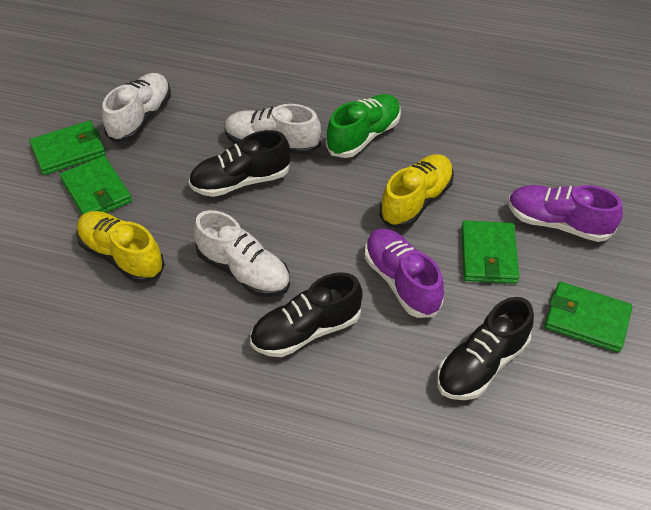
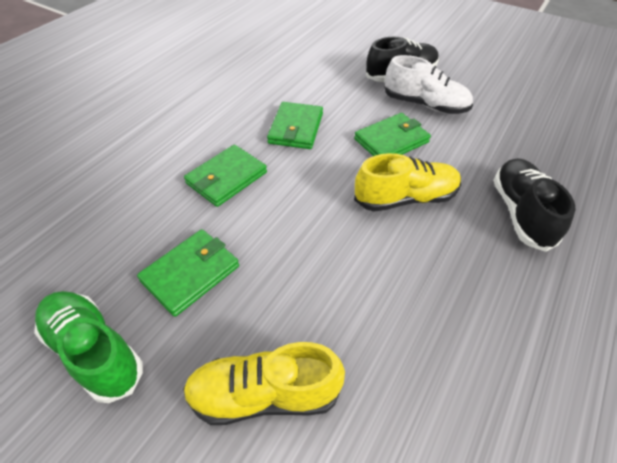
black shoe: [189,130,290,197] [250,272,363,357] [437,297,534,400] = 3 -> [366,37,439,82] [493,158,576,252] = 2
purple shoe: [365,228,444,318] [508,185,623,242] = 2 -> none = 0
white shoe: [102,73,171,142] [194,210,290,297] [225,104,321,155] = 3 -> [384,55,473,114] = 1

